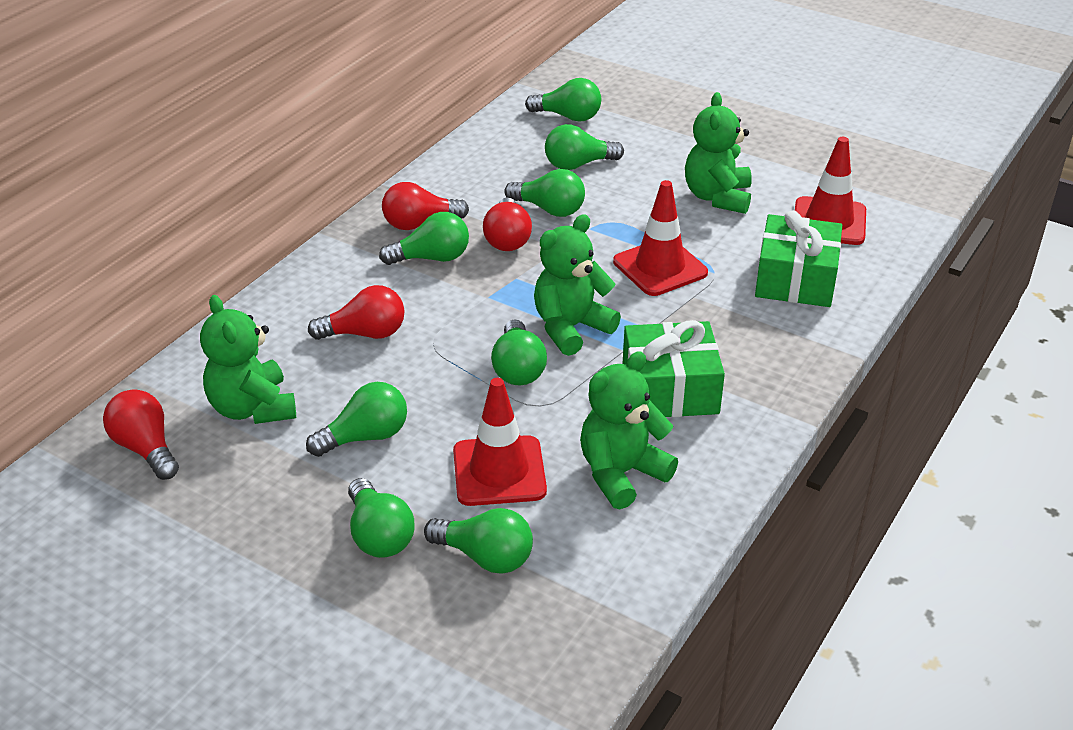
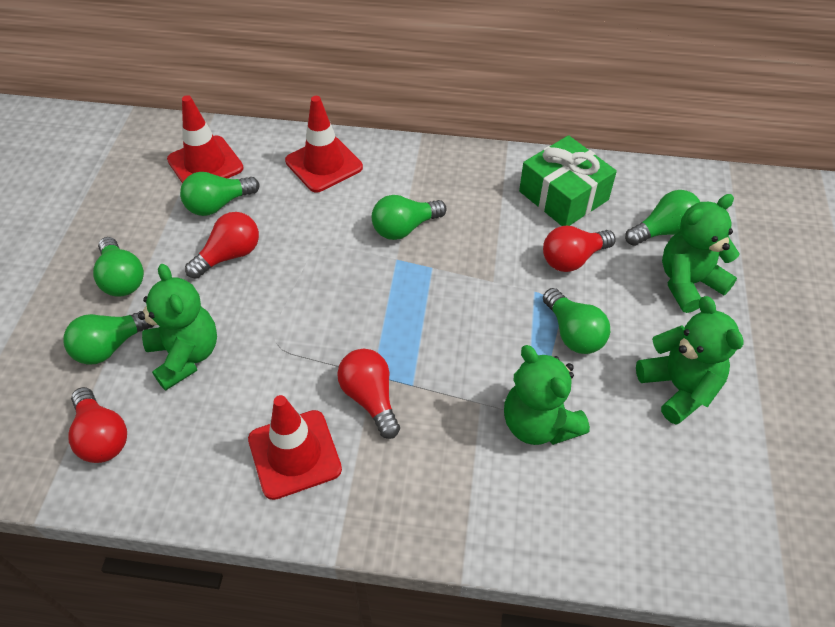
green gift: [623,320,725,417] [755,210,842,307] = 2 -> [519,135,617,226] = 1
green light bulb: [306,382,407,457] [348,478,415,558] [379,212,469,265] [424,508,533,573] [491,319,547,385] [504,169,585,217] [525,78,601,122] [545,124,624,170] = 8 -> [64,311,154,365] [93,237,144,297] [180,172,259,216] [372,195,447,240] [543,288,610,354] [625,190,700,246] = 6

